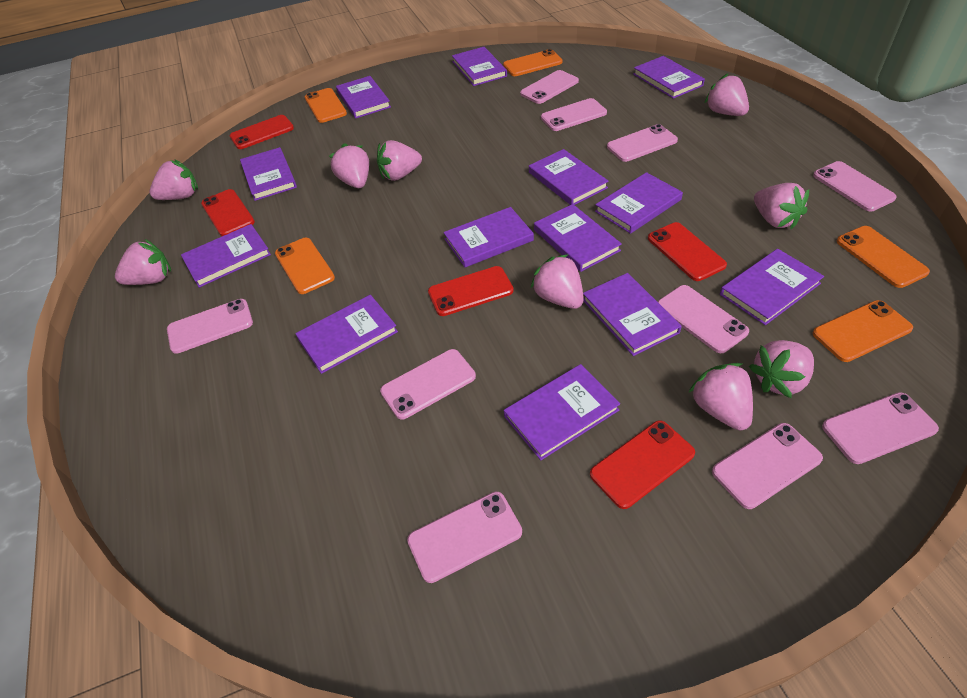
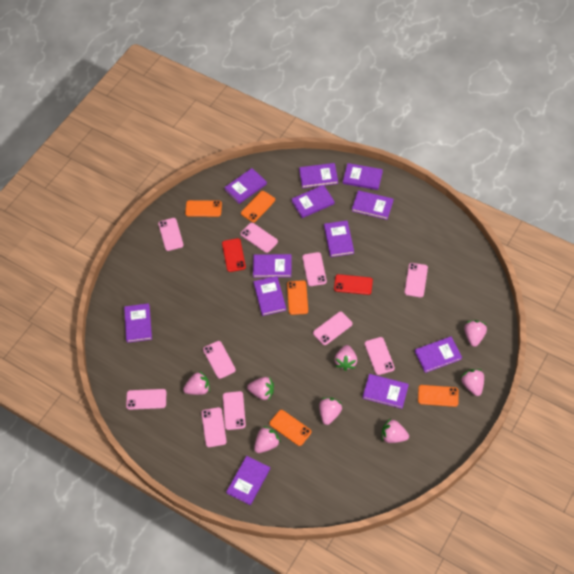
pink strawberry: [115,239,171,285] [150,159,198,200] [329,143,369,188] [377,140,422,181] [531,254,584,309] [688,363,753,430] [705,74,749,116] [749,340,814,398] [754,183,809,229] = 9 -> [183,371,210,395] [247,377,274,401] [254,426,281,453] [319,397,342,425] [335,345,357,371] [382,418,409,443] [460,369,484,396] [464,320,487,347] = 8
purple book: [181,224,271,288] [240,147,297,201] [295,295,398,374] [336,76,391,119] [443,207,534,267] [452,47,507,86] [504,364,620,460] [529,149,609,205] [534,204,622,272] [583,273,682,356] [595,172,683,234] [633,56,705,99] [720,249,824,325] = 13 -> [124,303,152,343] [224,168,267,204] [226,456,270,505] [253,254,291,278] [254,276,286,316] [292,185,335,218] [299,163,338,188] [324,220,354,257] [343,163,383,190] [352,190,393,220] [363,374,409,409] [415,336,462,373] = 12
red phone: [201,189,255,236] [230,115,294,149] [428,266,514,316] [590,420,695,509] [648,222,727,281] = 5 -> [222,238,246,272] [334,274,373,295] = 2

